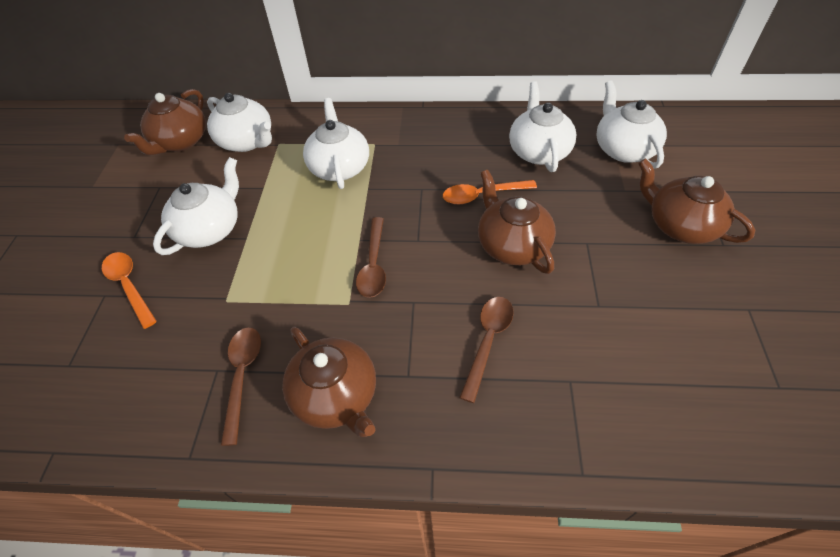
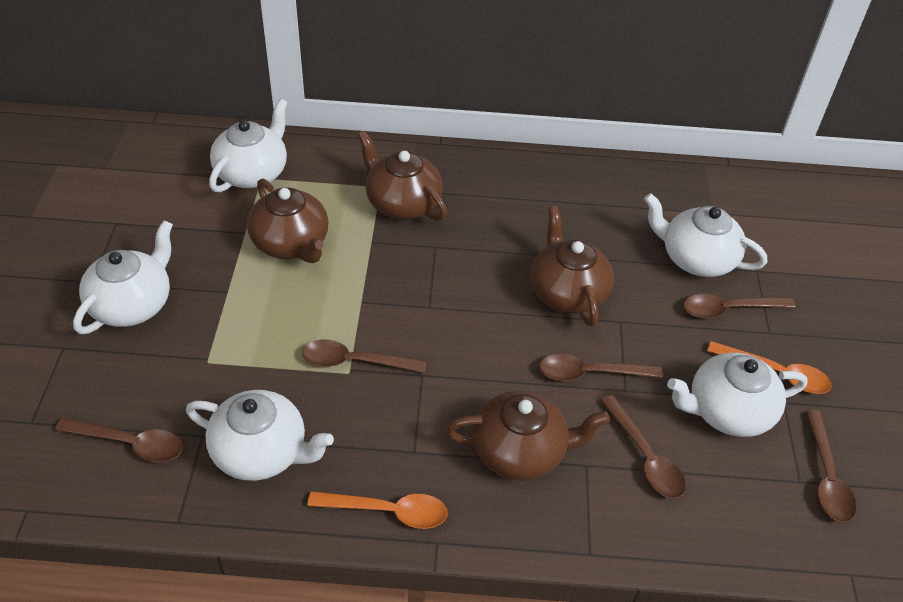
brown spoon: [221,327,261,446] [356,217,386,298] [459,297,514,403] = 3 -> [55,417,183,462] [302,339,426,373] [539,354,663,381] [600,395,686,499] [683,294,795,319] [805,410,857,523] = 6

